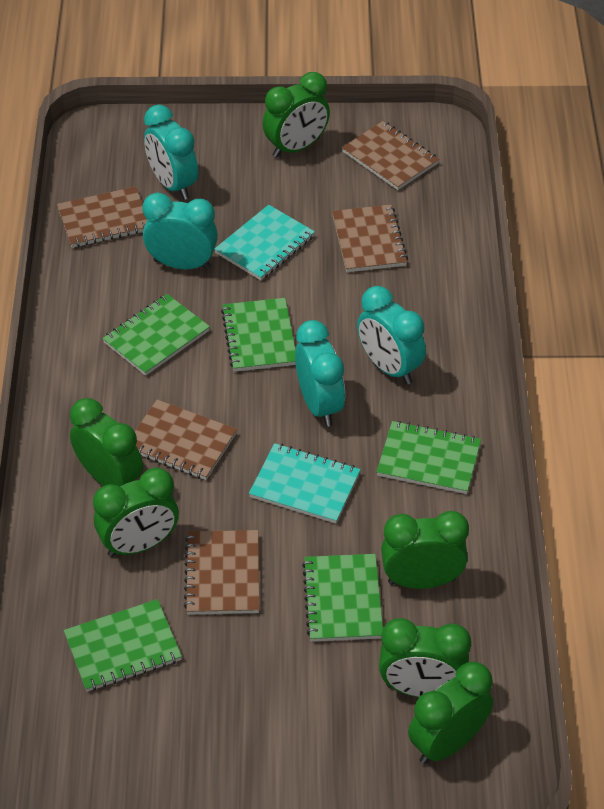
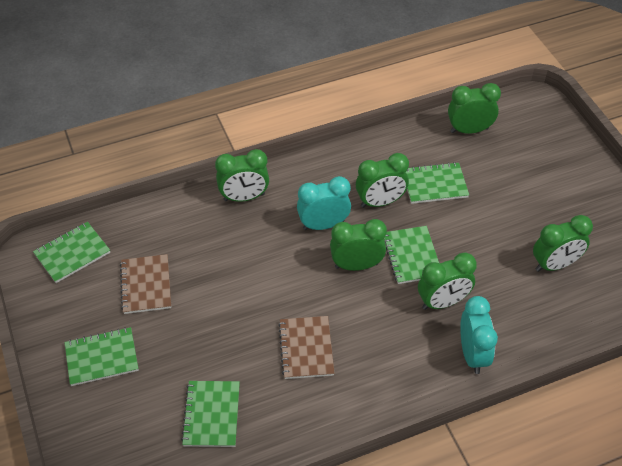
brown notebook: [57,186,147,248] [134,399,237,480] [184,530,259,615] [332,204,408,272] [342,121,439,190] = 5 -> [120,254,171,314] [278,316,335,379] = 2
turquoise clock: [142,192,218,270] [144,105,198,200] [295,320,345,427] [357,286,426,384] = 4 -> [297,176,351,230] [460,296,498,374] = 2
turquoise notebook: [215,205,315,280] [249,443,361,524] = 2 -> none = 0

